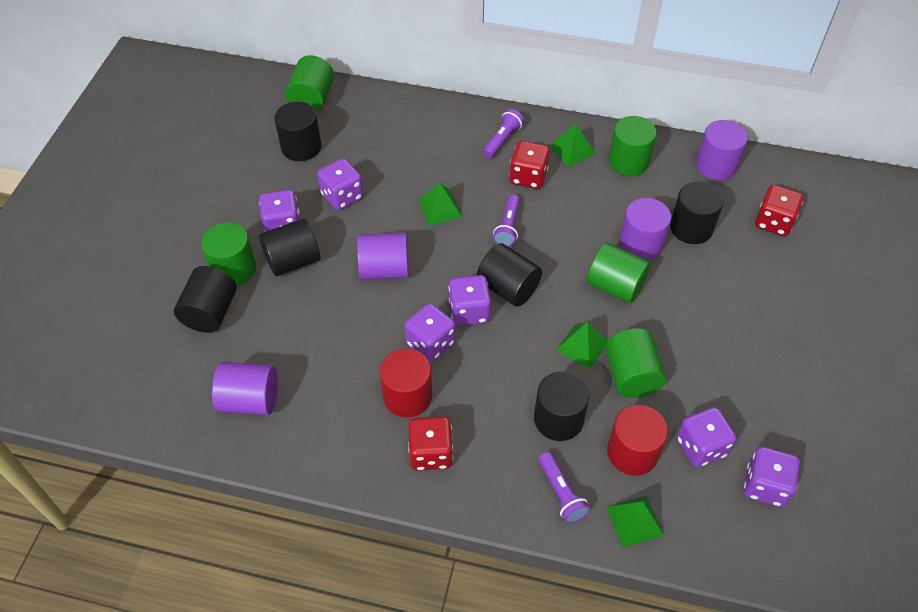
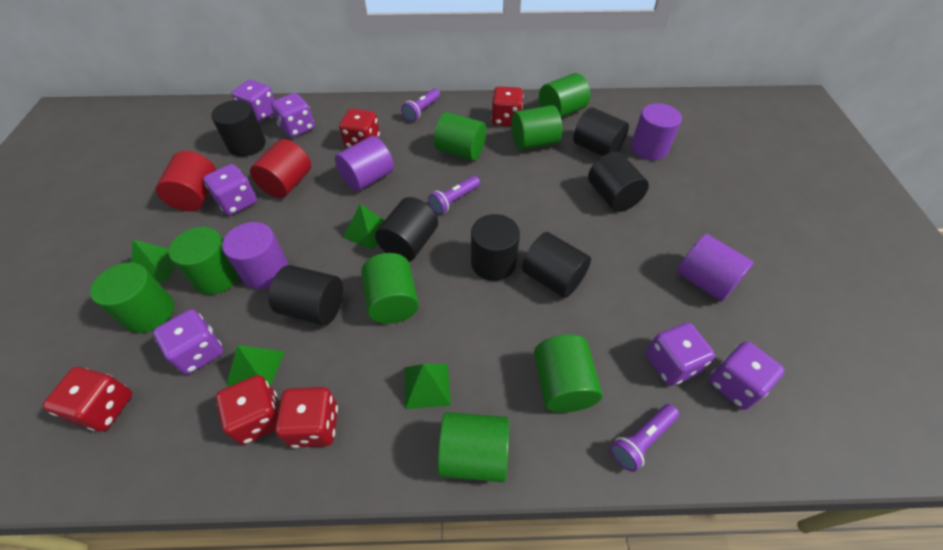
black cylinder: [174,266,237,333] [259,219,321,276] [274,102,321,161] [477,243,542,307] [534,371,590,441] [670,181,724,244] = 6 -> [211,100,266,157] [269,265,343,326] [375,197,438,262] [471,214,520,281] [522,232,591,298] [573,107,629,156] [588,152,649,212] = 7
green cylinder: [201,222,256,286] [285,55,334,112] [587,242,651,303] [605,328,666,398] [608,116,657,176] = 5 -> [90,262,174,333] [169,227,239,295] [361,253,419,324] [434,112,486,161] [438,412,509,482] [511,105,562,151] [534,334,602,413] [539,73,590,118] = 8
red dice: [408,416,453,471] [509,141,550,189] [755,185,803,236] = 3 -> [43,367,132,431] [216,375,280,445] [275,387,338,448] [339,109,380,148] [491,86,523,126] = 5

